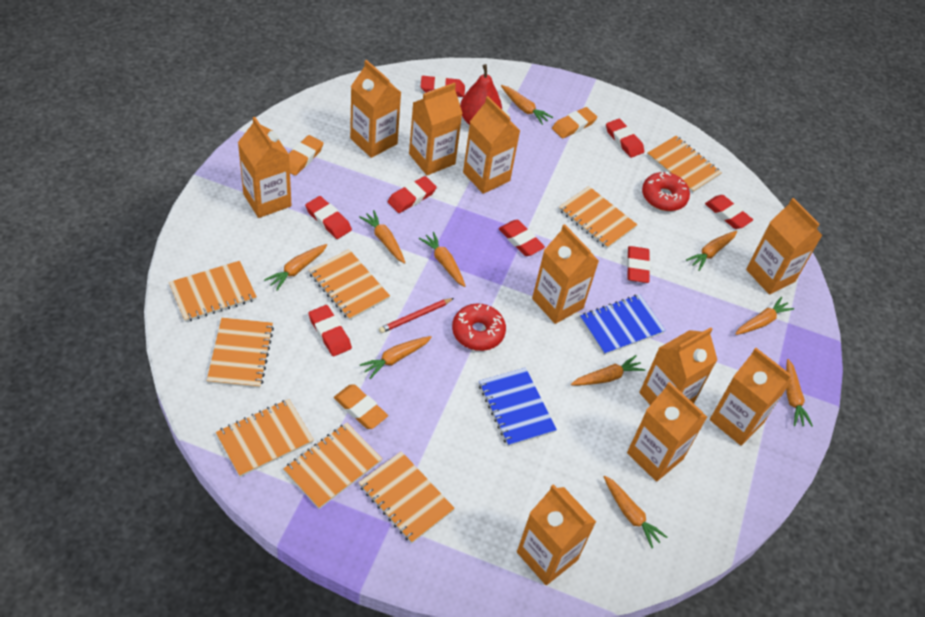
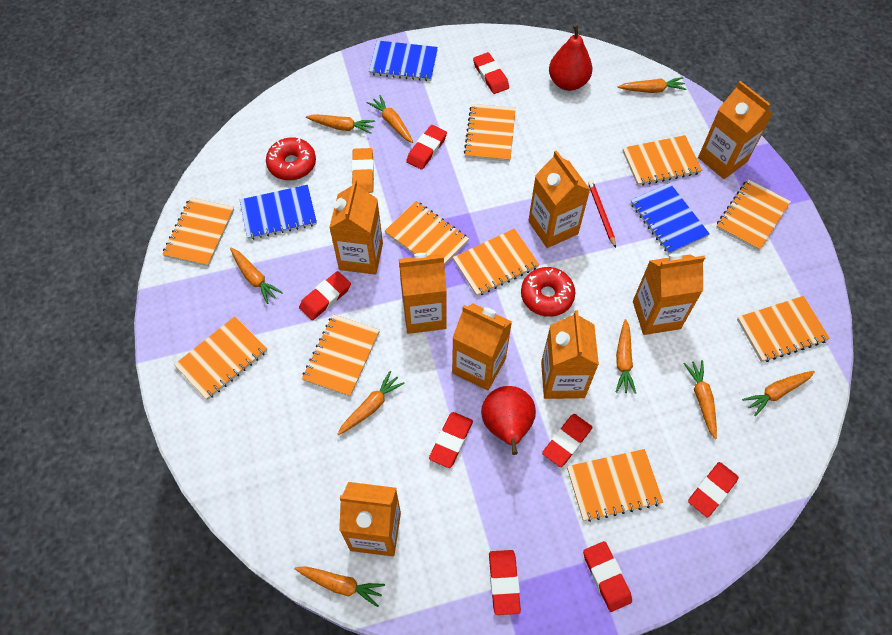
blue notebook: [479,368,557,447] [580,294,666,355] = 2 -> [240,185,317,240] [369,40,438,81] [631,183,710,254] = 3
orange carrot: [264,244,327,291] [359,210,405,264] [360,336,432,379] [419,232,466,287] [501,85,553,125] [571,355,645,386] [603,476,668,548] [686,231,737,271] [735,297,794,335] [786,359,813,427] = 10 -> [230,248,283,304] [295,566,385,607] [306,114,375,134] [338,371,405,435] [367,95,413,143] [616,319,636,394] [618,77,686,93] [683,360,717,439] [742,371,815,416] = 9
orange carton: [238,117,292,218] [350,60,401,158] [409,82,463,175] [463,96,520,194] [517,484,596,585] [532,224,599,324] [627,382,707,481] [640,327,717,405] [710,348,792,446] [746,198,823,295] = 10 -> [329,179,383,275] [339,482,401,556] [399,253,447,334] [452,303,512,391] [528,150,590,248] [541,310,599,399] [633,253,705,335] [698,81,773,179] = 8
orange eraser: [289,135,323,176] [334,384,388,429] [552,107,597,139] = 3 -> [352,148,374,193] = 1
orange notebook: [169,261,257,322] [207,318,274,388] [216,399,314,477] [283,423,382,509] [309,249,390,320] [358,451,455,543] [559,186,638,249] [647,136,722,193] = 8 -> [162,197,234,267] [174,316,267,400] [302,314,380,397] [385,201,469,266] [453,228,540,296] [464,104,516,162] [567,449,663,522] [622,135,702,186] [716,179,791,251] [737,296,830,362] = 10
red pear: [460,64,502,125] = 1 -> [481,386,536,455] [549,25,592,91] = 2

